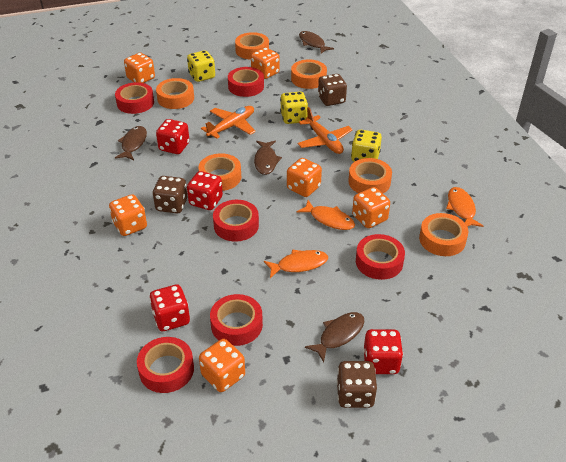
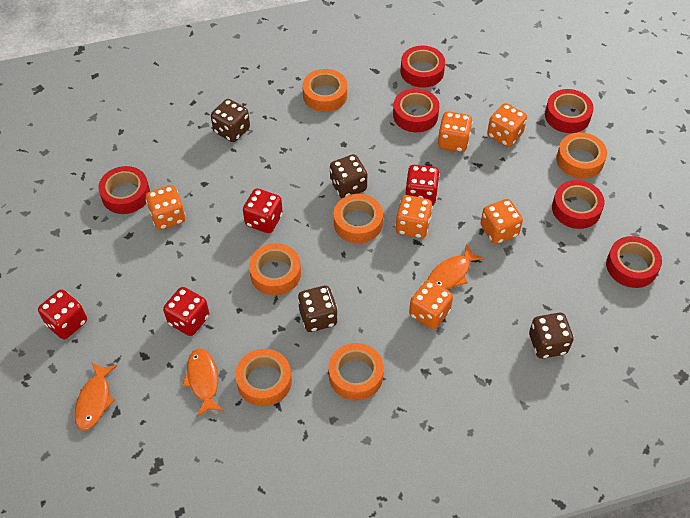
brown dice: [153,176,187,213] [318,74,347,106] [337,361,377,408] = 3 -> [211,99,250,142] [298,286,338,332] [330,154,367,198] [529,313,574,359] = 4
brown fish: [115,126,147,160] [254,141,282,175] [299,31,334,54] [305,312,364,362] = 4 -> none = 0
orange plane: [201,106,256,139] [298,107,353,154] = 2 -> none = 0
yellow dice: [187,50,215,82] [280,92,308,124] [351,130,382,162] = 3 -> none = 0

